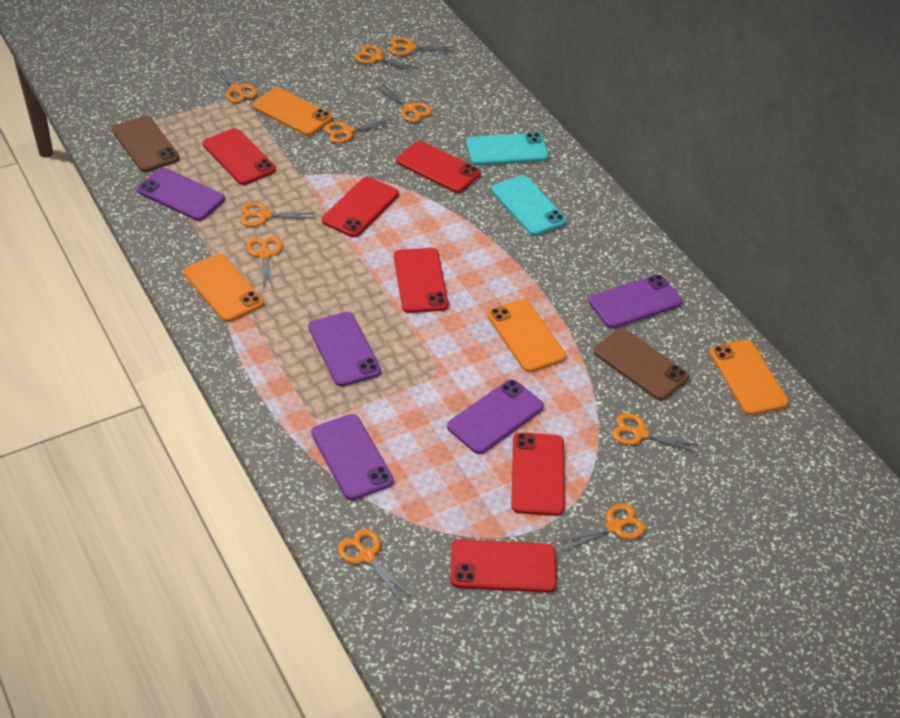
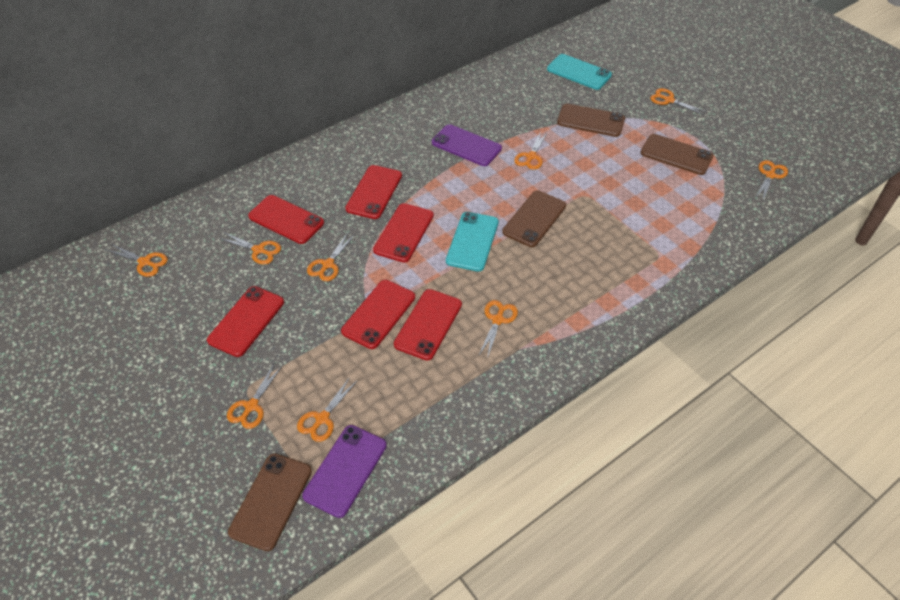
brown phone: [112,116,180,172] [594,328,689,400] = 2 -> [228,454,312,551] [502,190,566,247] [557,104,625,137] [641,134,713,175] = 4
orange phone: [183,254,264,322] [252,87,333,136] [487,299,566,372] [709,340,789,415] = 4 -> none = 0
orange scissors: [211,65,258,103] [240,202,315,227] [246,236,283,290] [324,119,393,143] [337,529,411,602] [355,45,419,72] [377,84,432,122] [390,37,454,56] [557,504,645,552] [612,413,699,453] = 10 -> [107,244,168,277] [219,232,281,264] [227,363,282,429] [297,377,357,442] [307,233,355,281] [479,300,518,359] [514,131,548,170] [650,88,706,115] [756,160,788,200] = 9
purple phone: [137,168,225,221] [308,312,381,387] [311,414,394,500] [447,379,544,454] [589,275,682,329] = 5 -> [302,425,387,518] [432,124,502,166] = 2

